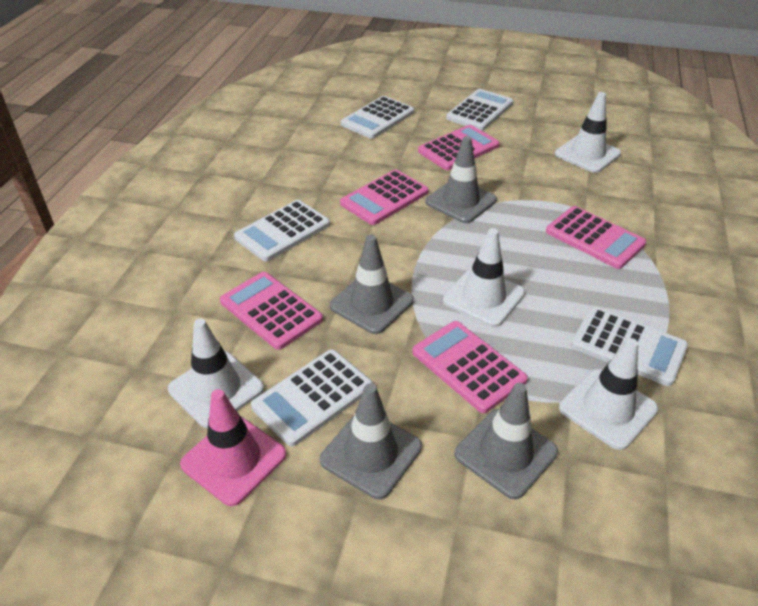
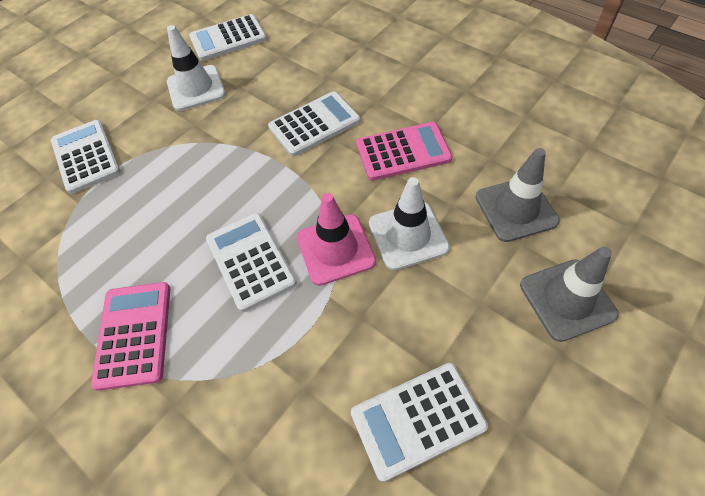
grey traffic cone: [320,383,422,499] [329,235,414,334] [425,136,497,223] [454,383,558,499] = 4 -> [475,148,560,242] [520,247,619,342] = 2
pink calculator: [220,272,323,350] [340,169,429,225] [412,321,528,413] [418,125,500,170] [546,206,646,269] = 5 -> [91,282,170,391] [356,122,452,181] = 2
white traffic cone: [168,319,264,428] [443,228,525,327] [555,92,621,173] [559,338,658,450] = 4 -> [167,25,226,111] [369,177,450,270] = 2

